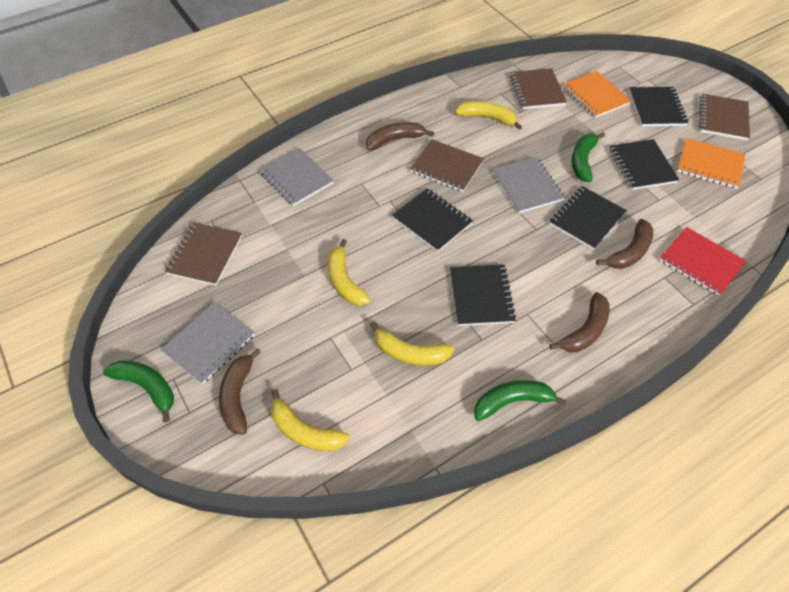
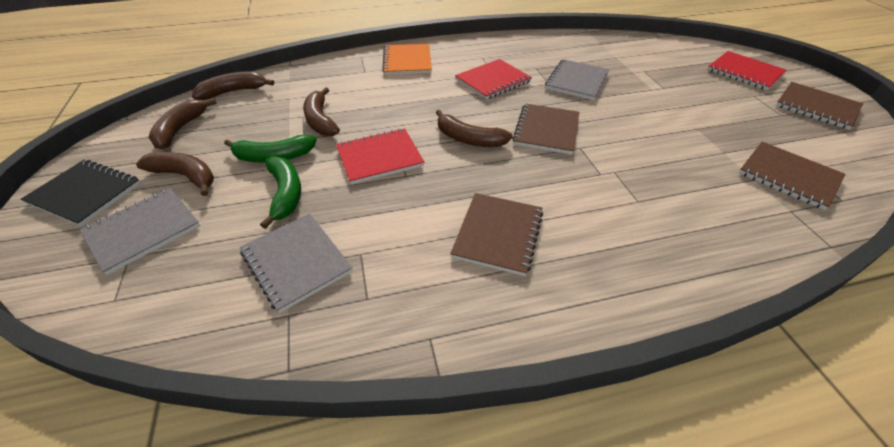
black notebook: [392,188,473,252] [450,264,516,326] [549,186,627,250] [609,139,679,190] [629,87,688,126] = 5 -> [21,160,141,227] = 1
brown banana: [219,348,261,435] [366,122,434,150] [549,292,610,352] [596,219,653,269] = 4 -> [136,152,214,196] [149,98,217,149] [192,72,274,100] [303,87,340,136] [436,110,513,147] = 5
green banana: [103,360,174,422] [474,380,567,421] [571,132,605,182] = 3 -> [224,135,317,162] [260,156,301,229] = 2
orange notebook: [562,71,631,118] [677,138,746,189] = 2 -> [382,44,432,75] = 1
red notebook: [660,227,747,296] = 1 -> [336,128,424,184] [455,59,532,99] [707,51,787,90] = 3
yellow banana: [271,389,349,451] [328,239,371,306] [370,321,455,365] [455,101,522,130] = 4 -> none = 0

